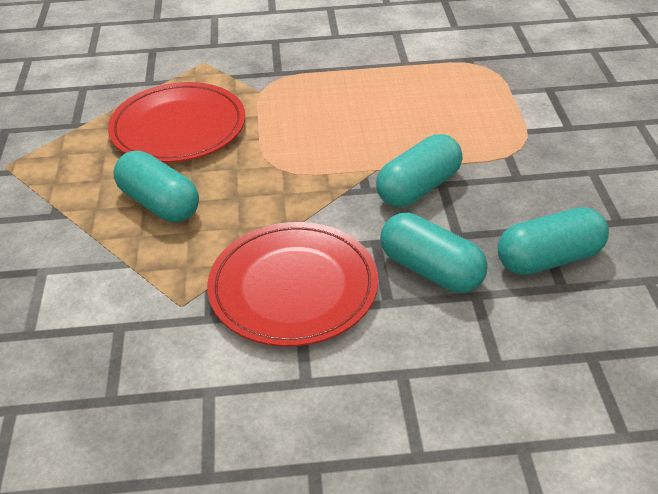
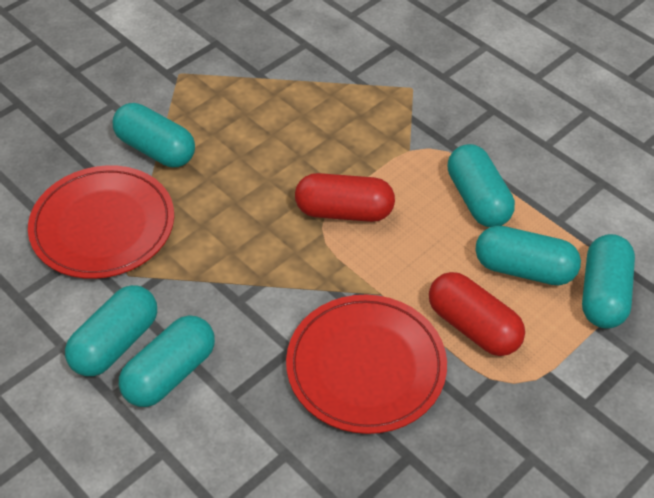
red capsule: none = 0 -> [295,173,395,222] [429,272,525,356] = 2
turquoise capsule: [113,151,199,222] [376,134,462,207] [380,213,488,293] [498,207,609,275] = 4 -> [65,285,157,376] [113,103,195,167] [119,316,215,407] [448,144,515,227] [475,226,581,285] [582,234,635,329] = 6

